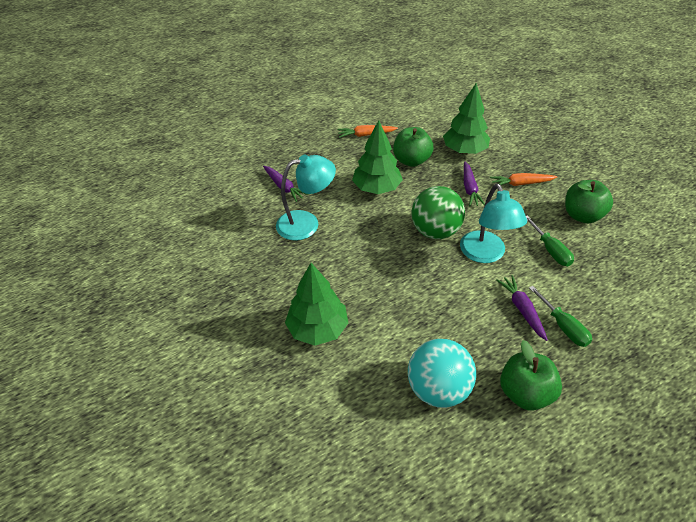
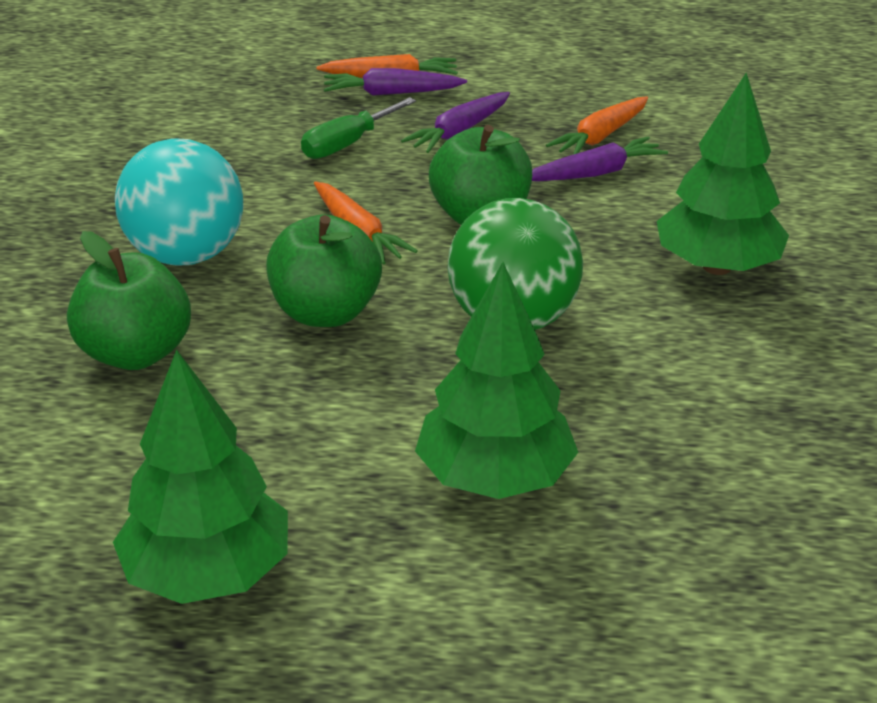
green screwdriver: [526,215,574,266] [529,286,592,347] = 2 -> [301,97,416,159] = 1
orange carrot: [337,125,398,138] [490,173,557,186] = 2 -> [314,181,418,264] [316,54,458,78] [546,96,648,155] = 3
turquoise lamp: [276,155,336,241] [460,183,527,263] = 2 -> none = 0

